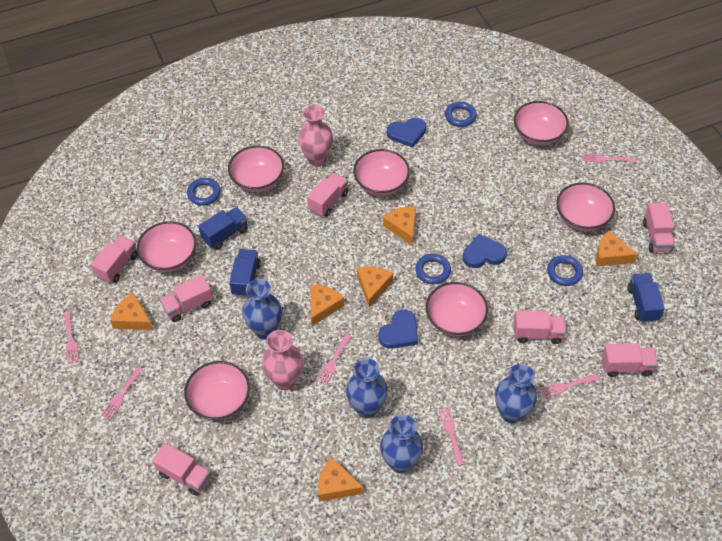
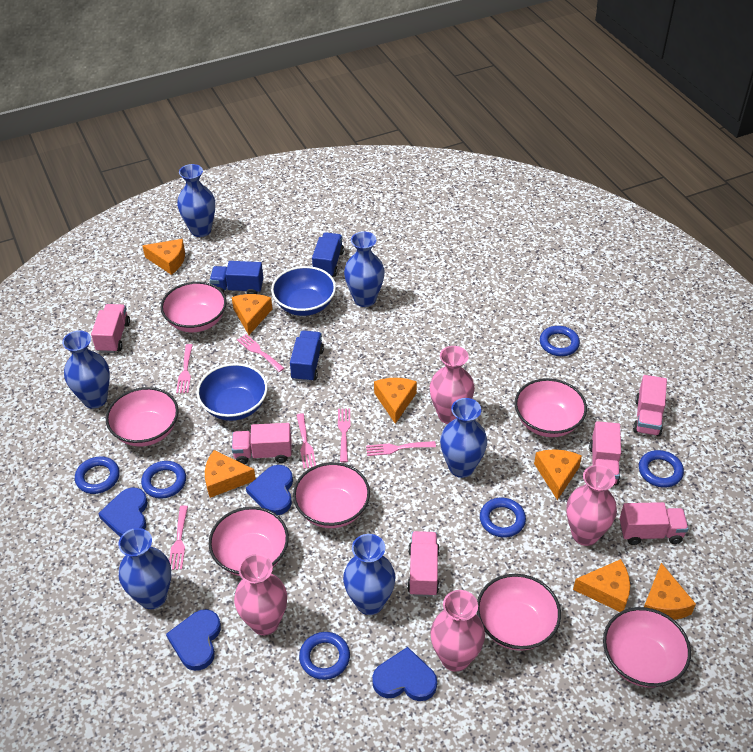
blue bowl: none = 0 -> [197,363,268,421] [271,266,336,316] = 2
blue heart: [378,309,418,349] [387,118,426,148] [463,234,507,268] = 3 -> [98,487,148,537] [166,609,221,671] [246,465,293,515] [372,647,437,701] = 4
blue ring: [187,178,221,206] [415,254,451,284] [445,102,477,127] [547,255,583,286] = 4 -> [75,456,120,494] [141,461,186,499] [299,632,350,680] [480,498,526,538] [540,326,580,356] [639,450,684,488] = 6
blue vase: [242,279,282,340] [346,358,388,418] [380,414,423,473] [495,364,537,424] = 4 -> [62,331,110,409] [118,528,171,609] [177,164,215,237] [343,534,395,615] [344,232,385,307] [440,398,487,478] = 6
orange cheese: [110,293,153,330] [310,284,344,326] [318,457,364,502] [357,267,393,308] [383,207,416,245] [596,231,638,266] = 6 -> [142,239,185,275] [205,450,256,498] [232,294,272,335] [374,378,417,424] [534,449,582,500] [573,559,630,612] [644,563,696,620] = 7
pink truck: [90,236,138,283] [152,443,211,496] [160,275,213,322] [307,173,348,217] [514,310,566,344] [602,344,658,377] [643,203,675,252] = 7 -> [91,304,130,353] [232,423,291,464] [407,531,439,597] [589,421,621,485] [620,502,689,545] [633,375,667,437] = 6
pink vase: [262,330,303,390] [298,105,333,167] = 2 -> [234,554,287,635] [430,346,475,424] [430,590,485,672] [566,465,617,546] = 4

